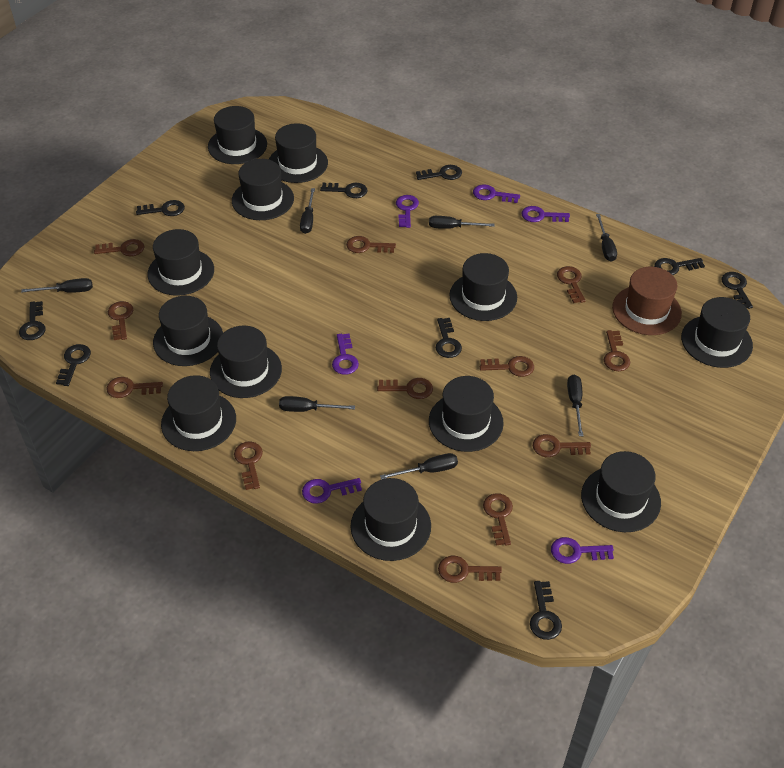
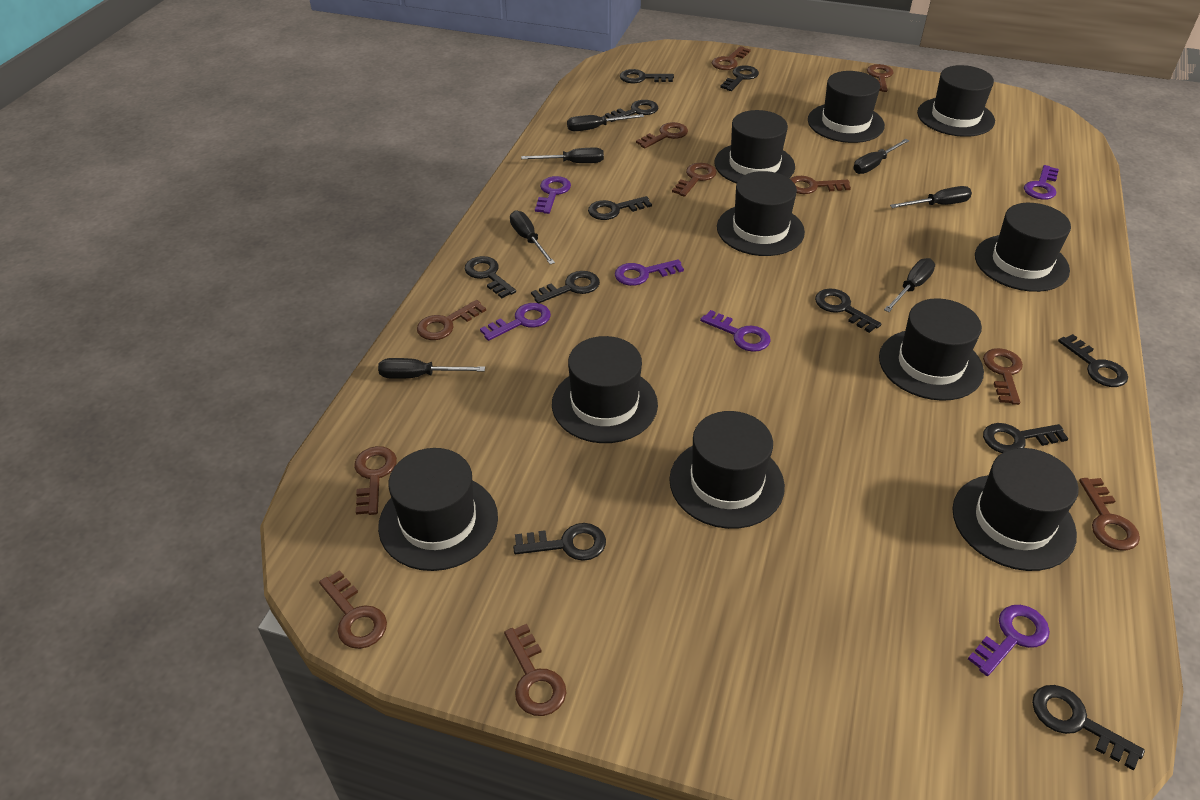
black hat: [147,229,214,296] [153,296,223,366] [161,375,236,451] [208,106,267,164] [210,326,282,398] [232,159,294,220] [269,123,328,183] [351,478,431,561] [429,376,504,452] [449,253,517,321] [581,451,661,532] [681,297,753,368] = 12 -> [378,448,498,571] [552,336,658,443] [669,411,785,529] [714,110,795,183] [717,171,805,256] [808,71,885,143] [879,298,984,401] [917,65,995,137] [952,448,1079,571] [975,203,1071,292] = 10
black key: [19,301,45,340] [56,344,91,386] [136,200,185,216] [320,183,367,198] [416,165,462,180] [436,318,462,358] [530,581,562,640] [654,258,705,275] [721,272,753,309] = 9 -> [465,256,516,298] [513,523,606,561] [531,271,600,303] [588,196,652,220] [605,100,658,122] [620,69,674,83] [720,65,759,91] [815,288,881,333] [983,423,1068,453] [1032,685,1145,770] [1058,334,1128,387] = 11
brown hat: [612,267,682,335] = 1 -> none = 0
brown key: [94,239,145,256] [106,377,163,398] [108,301,133,340] [234,441,263,490] [346,236,396,253] [377,378,433,399] [438,556,502,583] [480,356,534,377] [483,493,513,546] [533,434,591,457] [557,266,586,303] [604,330,630,371] = 12 -> [319,570,387,649] [354,446,397,515] [417,300,486,340] [504,624,566,716] [636,122,688,148] [672,163,716,197] [712,46,751,70] [790,176,851,194] [867,64,894,92] [983,348,1023,405] [1079,478,1140,551] = 11

